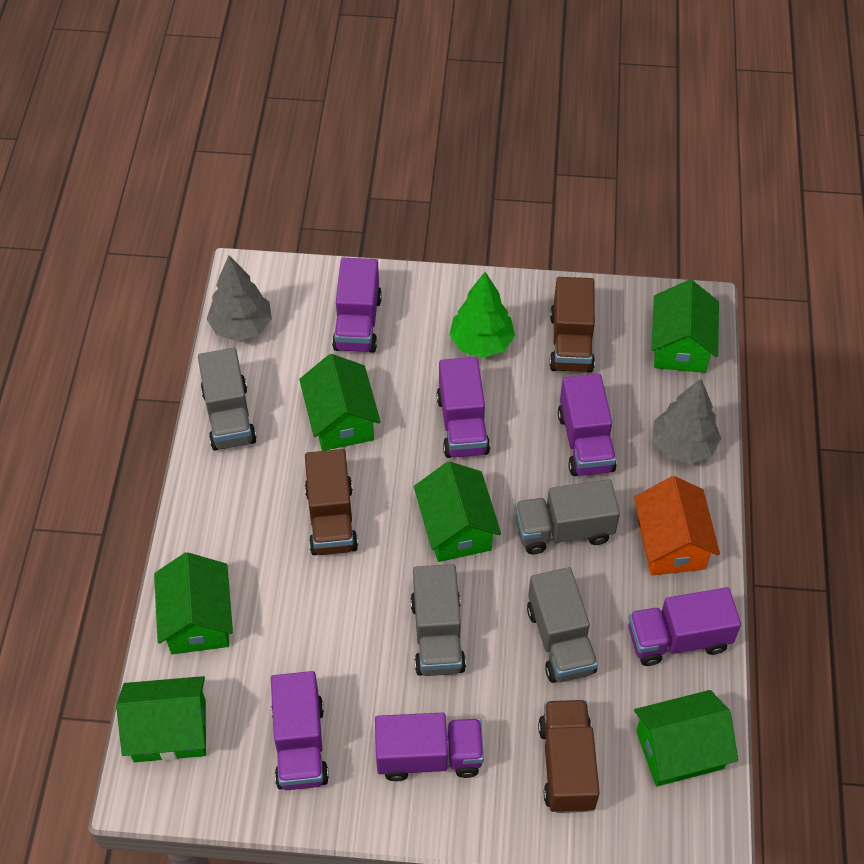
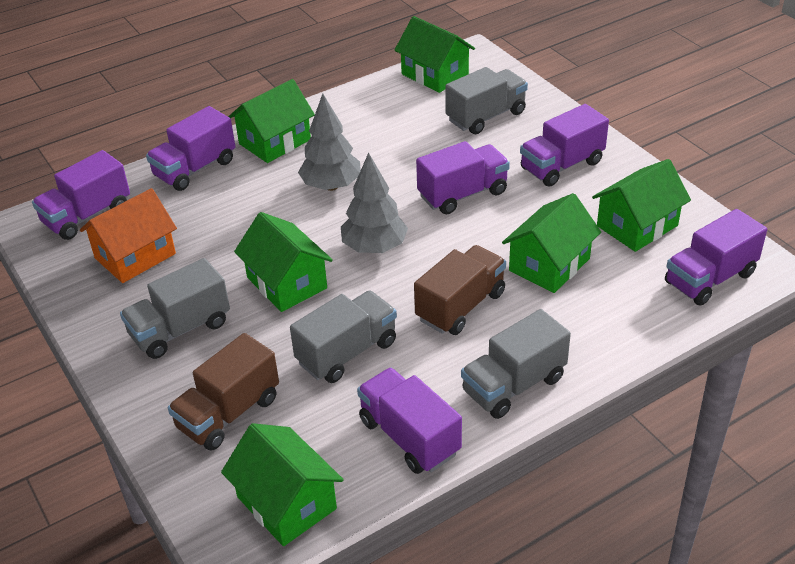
brown truck: [305,449,358,555] [538,700,600,813] [549,277,595,373] = 3 -> [168,333,279,451] [414,245,506,335] = 2
green tree: [449,272,515,358] = 1 -> none = 0

